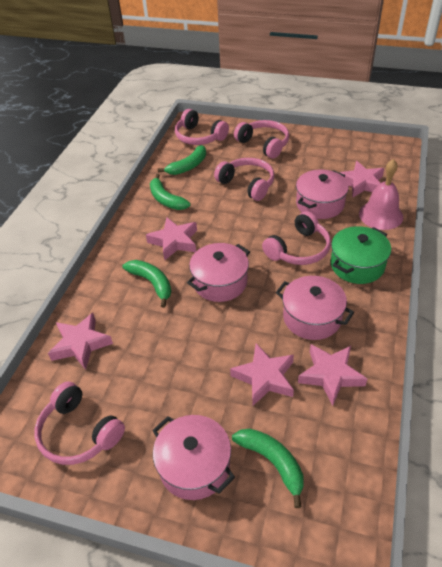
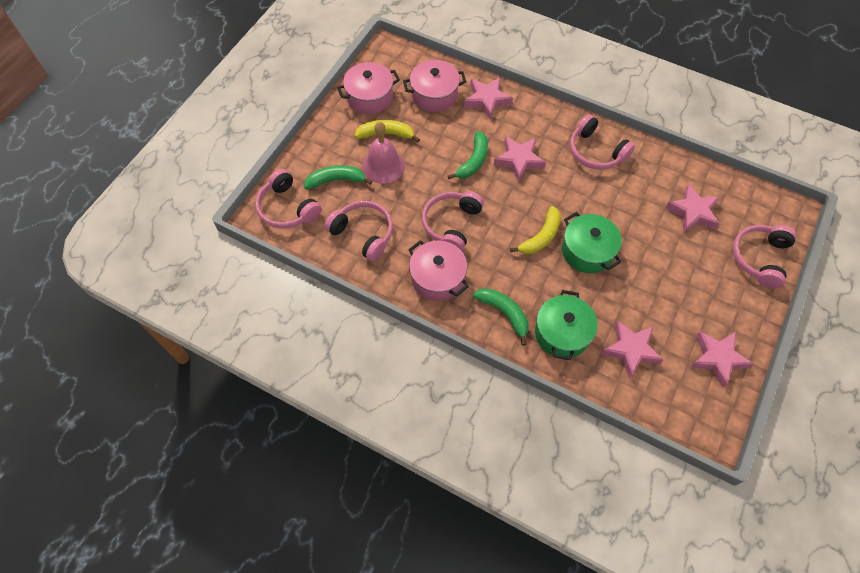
green banana: [122,260,171,308] [150,174,190,210] [158,145,206,175] [232,428,304,508] = 4 -> [304,165,372,189] [448,131,488,179] [473,288,528,346] = 3
green pot: [331,226,391,284] = 1 -> [535,290,598,360] [562,212,622,273] = 2
pink pot: [152,415,235,500] [187,243,250,302] [276,276,354,340] [296,170,349,219] = 4 -> [337,62,400,114] [403,60,466,112] [408,240,469,301] = 3
yellow banana: none = 0 -> [354,120,420,142] [510,206,561,254] = 2

